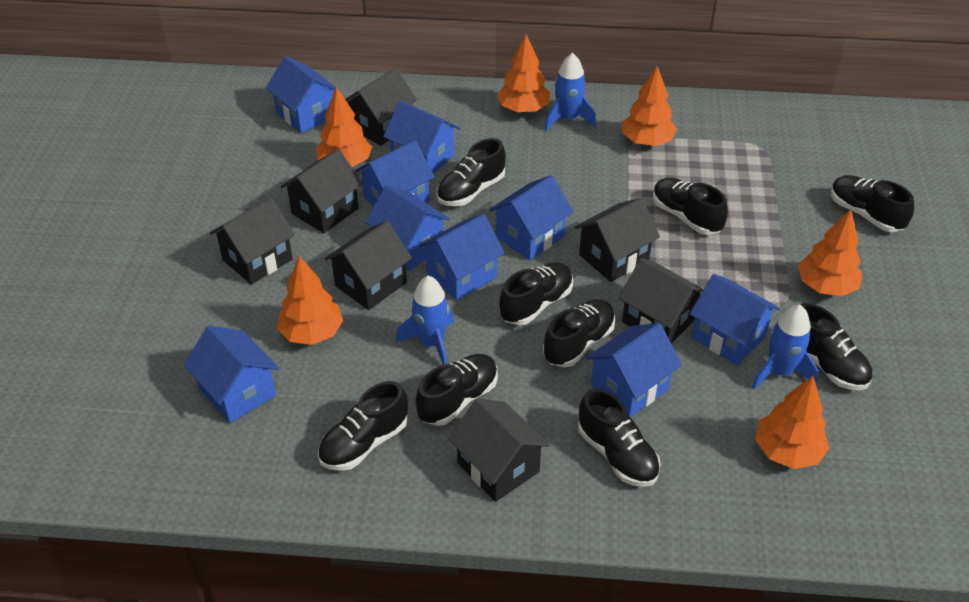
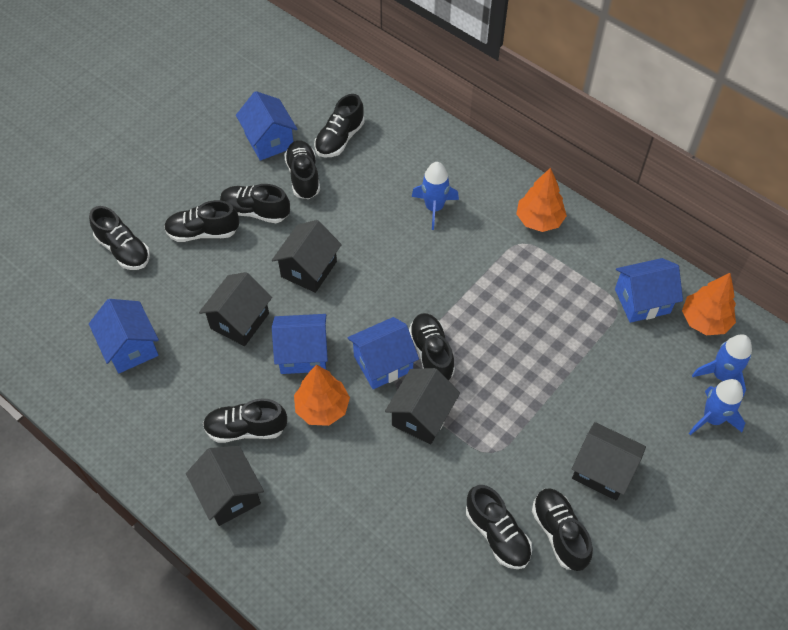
black house: [210,198,295,285] [280,149,363,233] [324,221,412,310] [345,68,417,146] [448,398,550,502] [575,198,660,282] [618,258,704,344] = 7 -> [186,446,264,526] [199,272,272,346] [272,220,342,293] [385,368,460,445] [572,422,646,500] = 5
blue house: [184,325,279,423] [266,56,336,133] [355,141,435,207] [365,185,450,271] [383,101,460,174] [419,214,504,300] [489,175,573,260] [586,323,682,417] [690,274,780,365] = 9 -> [89,299,159,373] [236,91,297,161] [272,314,328,374] [348,317,419,389] [615,258,683,323] = 5
orange tree: [277,256,343,345] [316,86,372,167] [497,34,550,113] [622,66,677,146] [755,376,829,469] [798,209,863,296] = 6 -> [294,365,350,426] [516,168,567,232] [682,273,736,335] = 3

